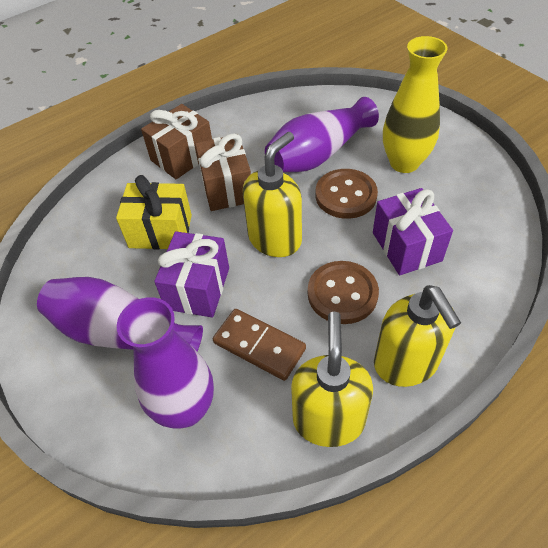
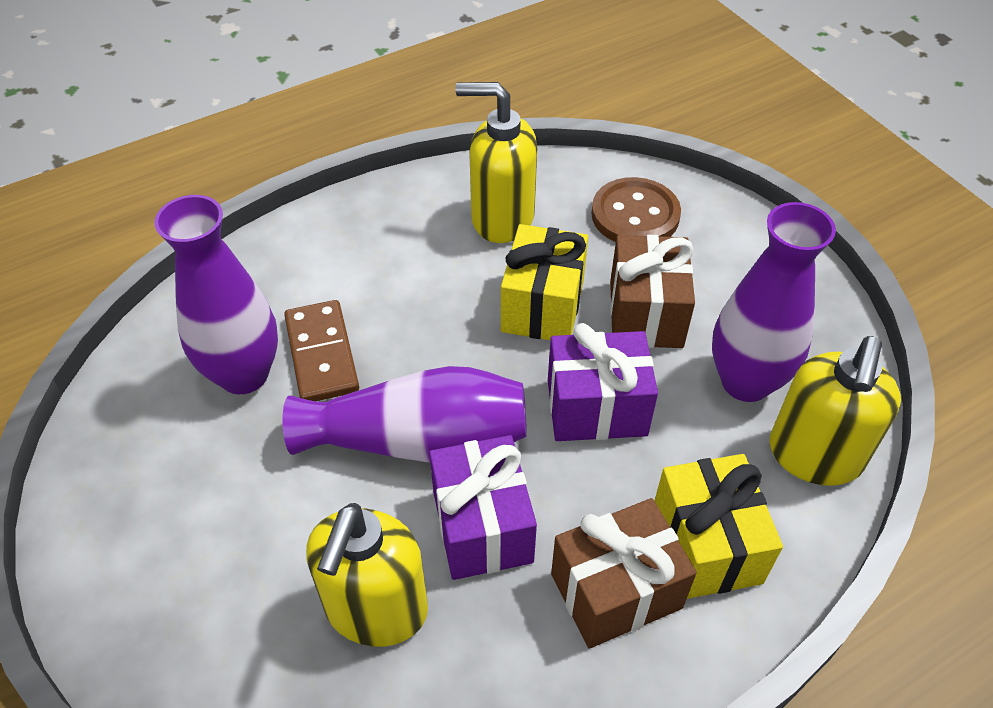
brown button: [308,261,379,324] [315,169,378,219] = 2 -> [591,177,681,242] = 1
yellow gift: [116,175,192,249] = 1 -> [501,224,588,340] [655,454,783,599] = 2
yellow vase: [383,36,448,173] = 1 -> none = 0

